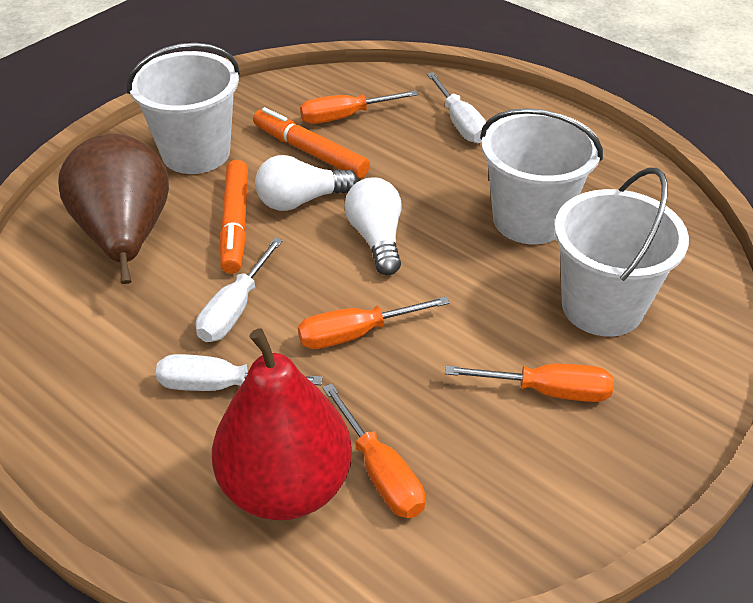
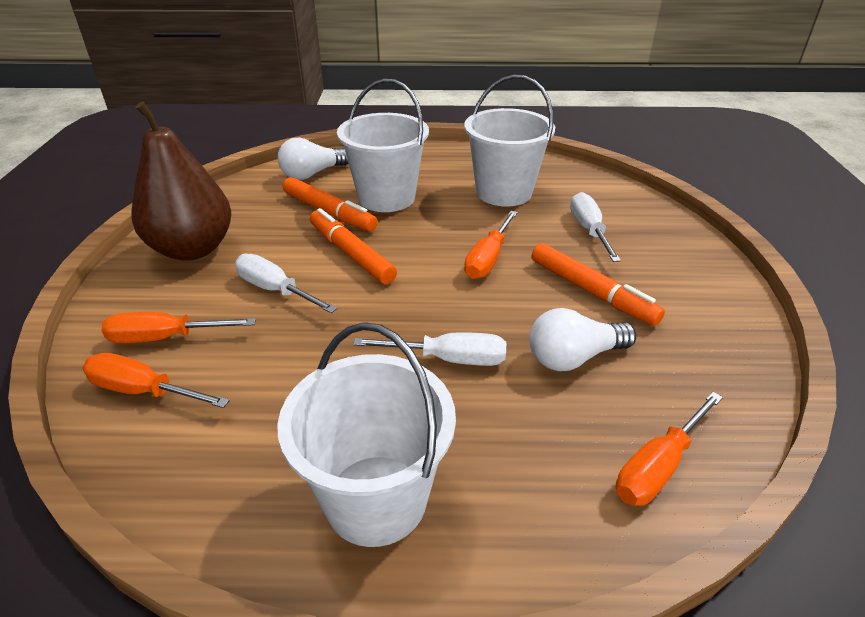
orange marker: [220,160,248,274] [253,107,370,178] = 2 -> [283,177,378,231] [310,208,397,284] [532,243,665,326] = 3
red pear: [212,328,352,520] = 1 -> none = 0

